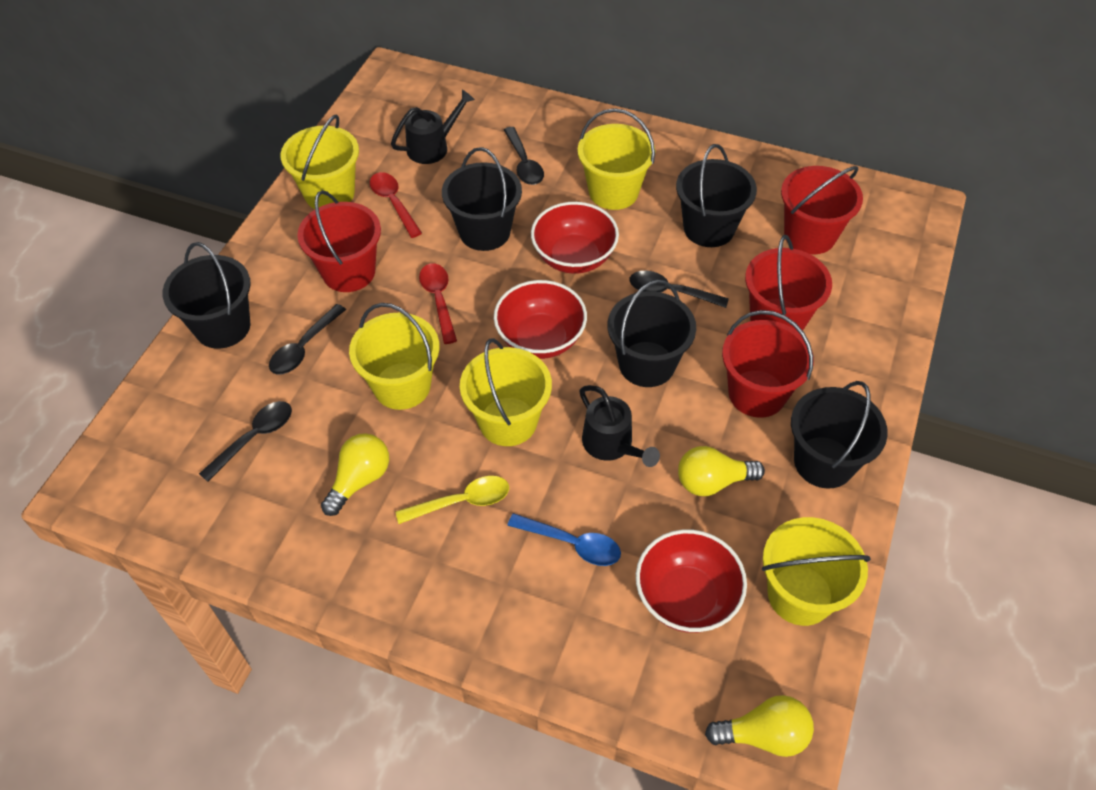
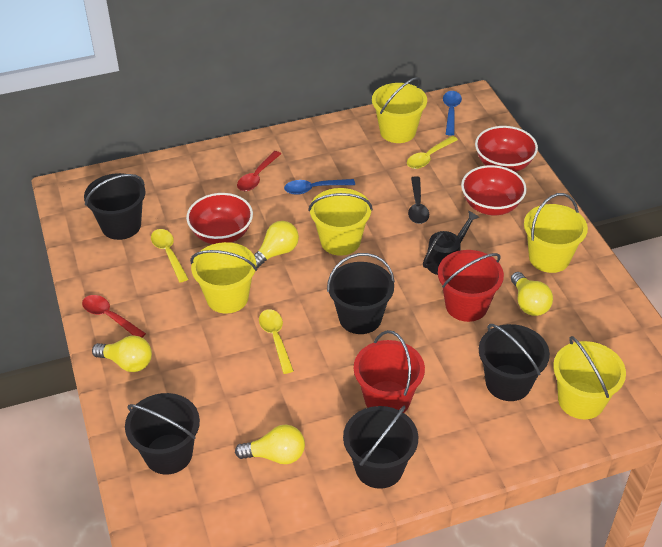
black spoon: [199,401,292,482] [269,304,346,375] [504,127,544,185] [629,271,729,308] = 4 -> [408,176,429,224] = 1
black watering can: [391,90,475,164] [579,385,660,467] = 2 -> [423,210,479,275] = 1
blue spoon: [507,513,621,566] = 1 -> [284,179,355,195] [443,91,462,136] = 2
red bucket: [297,190,381,292] [722,310,814,418] [745,235,832,331] [781,166,863,254] = 4 -> [354,330,425,413] [438,250,504,322] = 2
yellow light bulb: [321,433,389,516] [678,446,765,496] [705,695,814,757] = 3 -> [92,336,152,372] [235,425,305,464] [254,221,299,268] [511,272,553,316] = 4
yellow spoon: [395,476,509,524] = 1 -> [151,229,188,283] [259,309,294,374] [407,136,458,169] = 3

